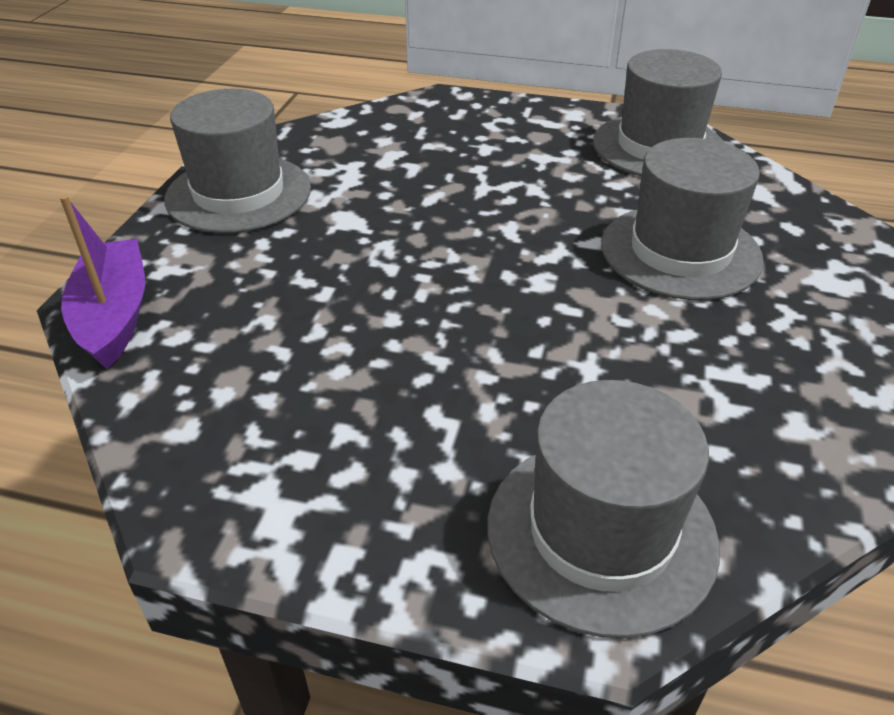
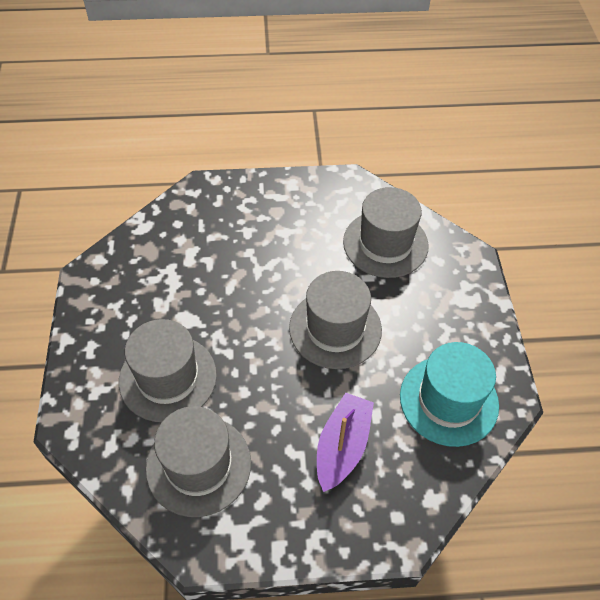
turquoise hat: none = 0 -> [400,342,499,447] = 1

